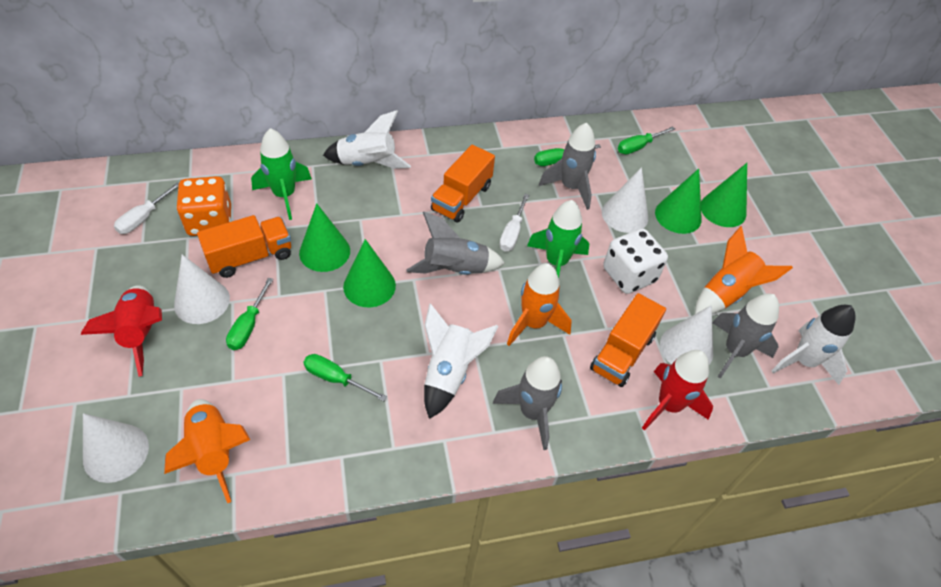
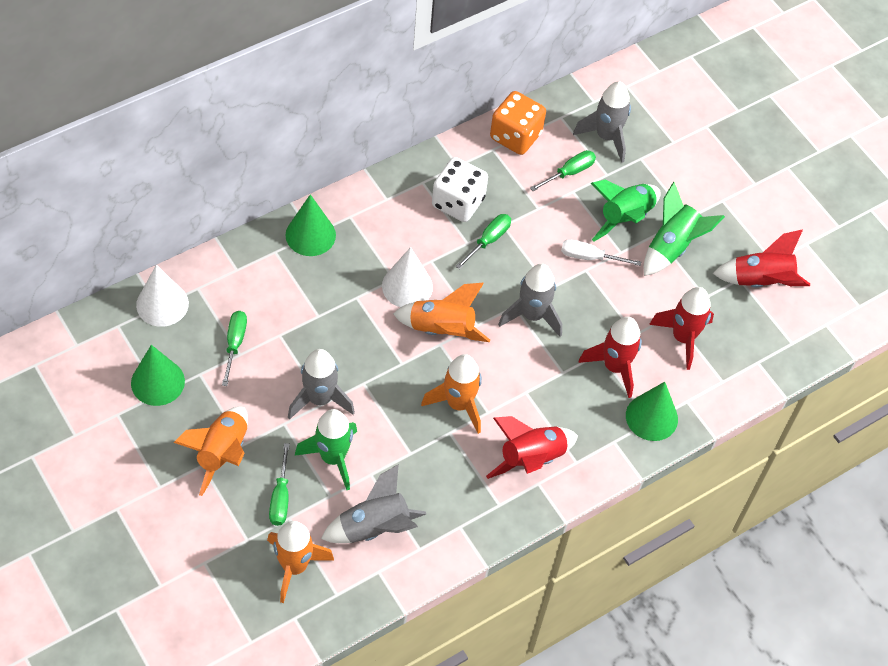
green cone: [299,203,350,272] [343,239,396,307] [655,169,702,234] [701,163,747,227] = 4 -> [131,345,185,406] [285,194,336,256] [626,382,678,441] = 3
green rocket: [251,128,312,220] [527,200,589,278] = 2 -> [295,409,357,490] [591,180,661,242] [644,182,725,276] = 3
orange rocket: [164,399,250,503] [507,263,572,346] [695,226,793,314] = 3 -> [173,406,248,496] [267,521,334,603] [393,283,490,342] [421,354,482,434] = 4
orange truck: [197,215,291,278] [431,145,495,223] [590,293,666,387] = 3 -> none = 0
red rocket: [81,285,162,377] [642,350,713,431] = 2 -> [486,416,578,479] [578,317,642,398] [649,287,714,370] [713,229,810,288] = 4
white cone: [83,413,149,483] [174,254,230,324] [602,167,648,233] [660,305,713,365] = 4 -> [136,265,189,327] [382,247,433,307] = 2
white rocket: [323,110,411,169] [424,304,498,419] [771,305,856,385] = 3 -> none = 0
white screwdriver: [114,182,179,234] [499,194,529,252] = 2 -> [561,239,641,266] = 1

